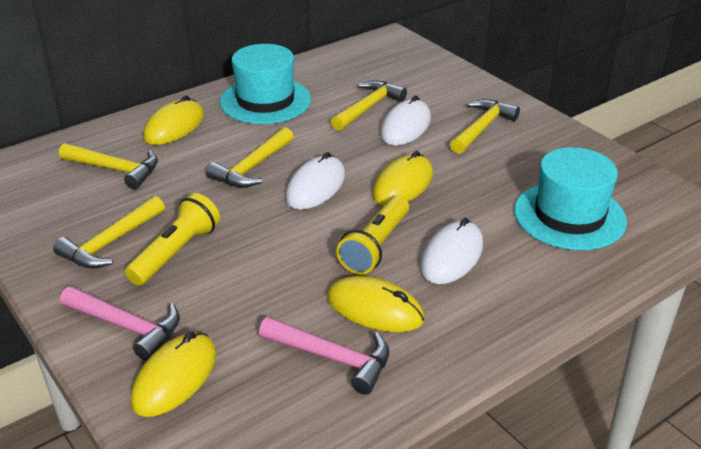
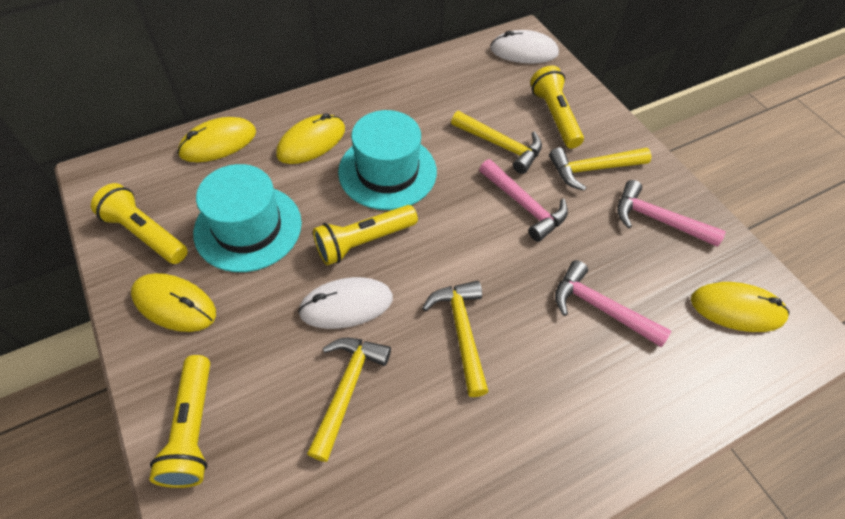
pink hammer: [60,286,180,361] [259,317,389,394] = 2 -> [479,159,568,242] [555,260,671,347] [617,180,726,247] = 3
white mouse: [285,152,345,210] [380,95,431,146] [420,218,483,284] = 3 -> [298,277,393,329] [490,30,559,64] = 2
yellow flashlight: [125,193,220,285] [336,195,409,275] = 2 -> [91,183,188,264] [149,355,210,488] [313,205,418,265] [530,66,584,149] = 4
yellow hammer: [53,196,165,269] [59,143,158,189] [206,127,294,187] [331,80,407,131] [450,99,520,154] = 5 -> [307,338,391,462] [422,281,489,397] [451,111,542,174] [549,147,651,191] = 4

